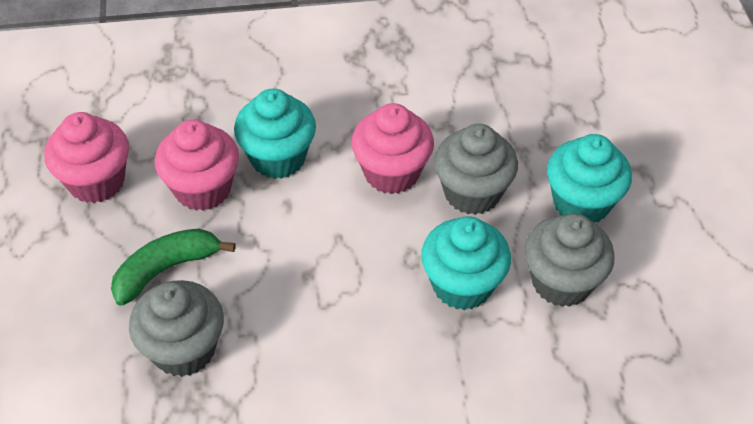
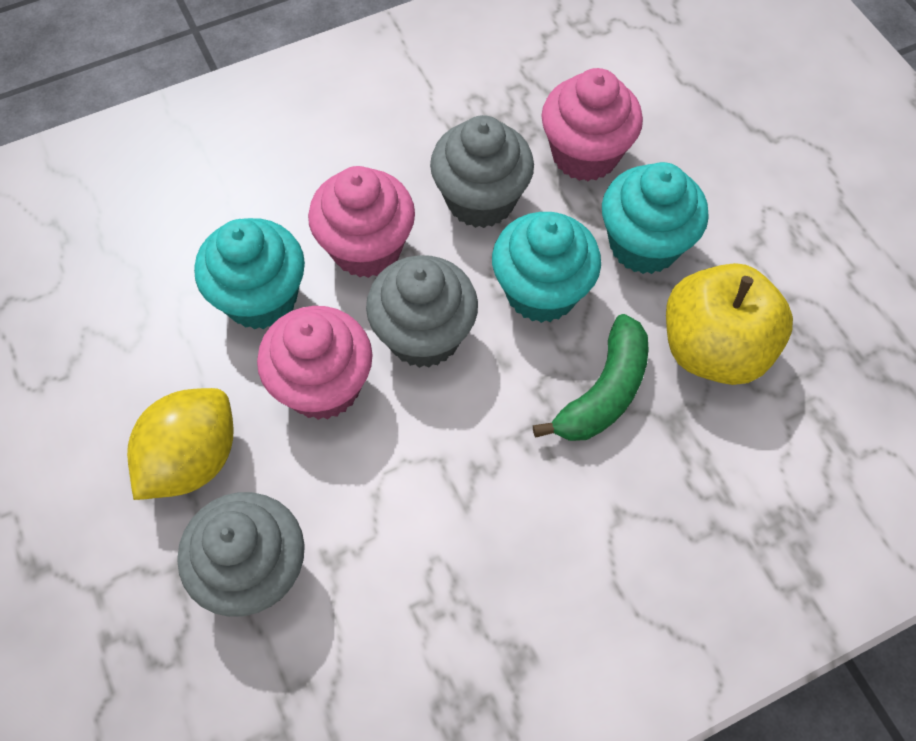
yellow apple: none = 0 -> [666,263,793,385] = 1
yellow lemon: none = 0 -> [127,388,234,500] = 1

